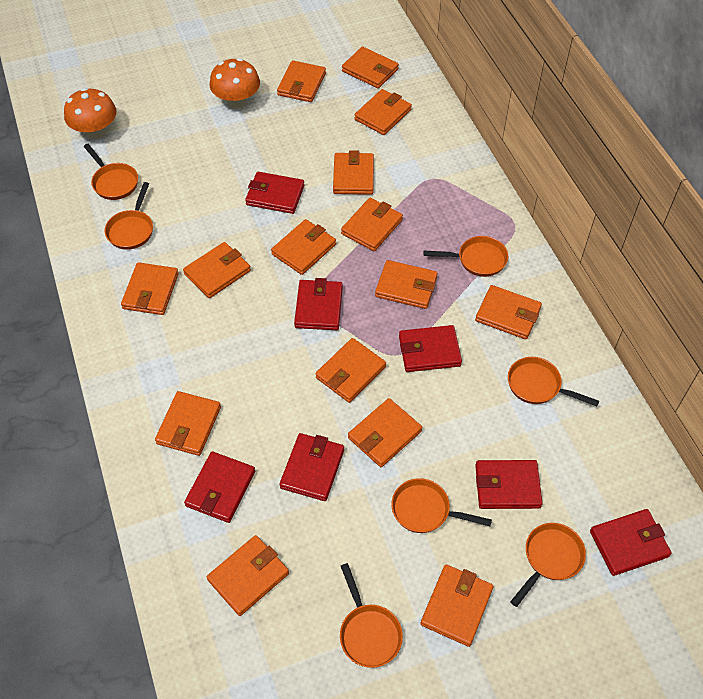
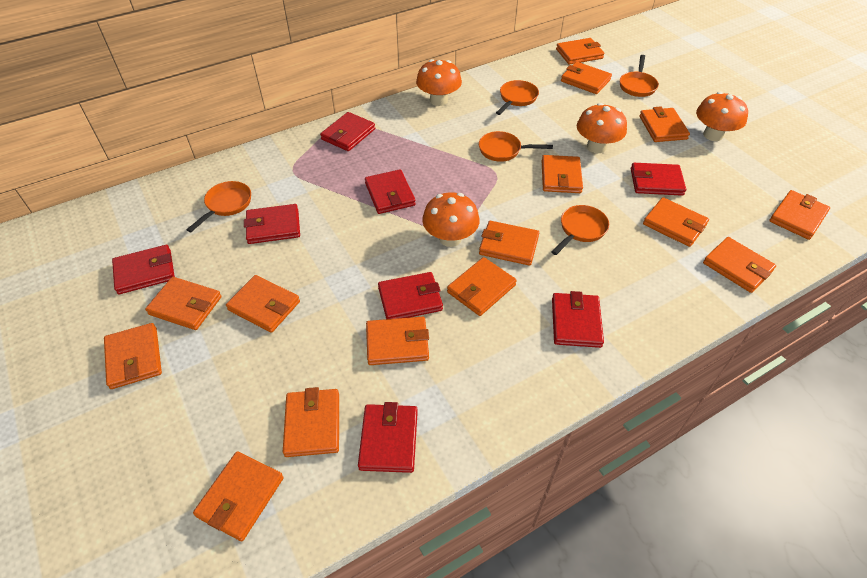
orange mushroom: [64,88,116,140] [209,58,260,109] = 2 -> [416,59,462,106] [422,192,480,247] [577,103,627,153] [696,92,748,141] = 4
orange pan: [84,144,138,200] [104,182,153,250] [340,563,403,668] [391,478,492,533] [423,236,508,277] [508,357,599,406] [510,523,586,607] = 7 -> [186,181,251,232] [479,131,553,162] [496,80,539,115] [551,205,609,255] [620,55,659,97] = 5
red wallet: [184,451,255,523] [245,172,304,214] [279,433,344,501] [294,278,343,330] [399,325,462,372] [475,460,543,509] [590,509,672,576] = 7 -> [112,245,175,294] [244,204,300,244] [320,112,375,151] [358,402,418,473] [365,169,416,214] [378,272,443,319] [552,291,604,348] [631,163,686,196] = 8

